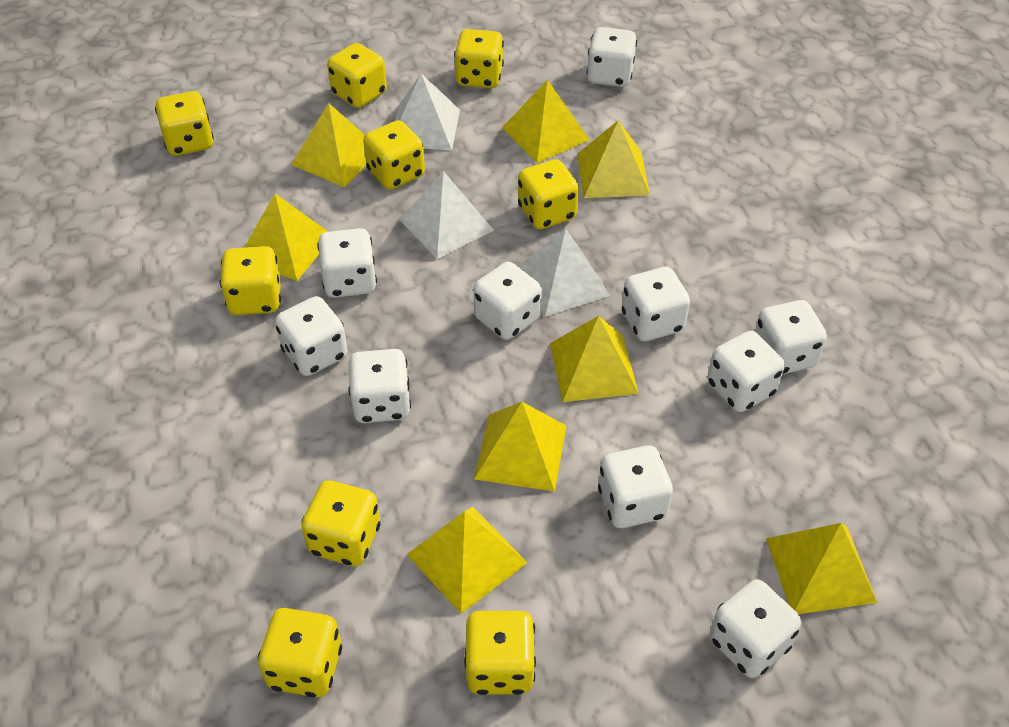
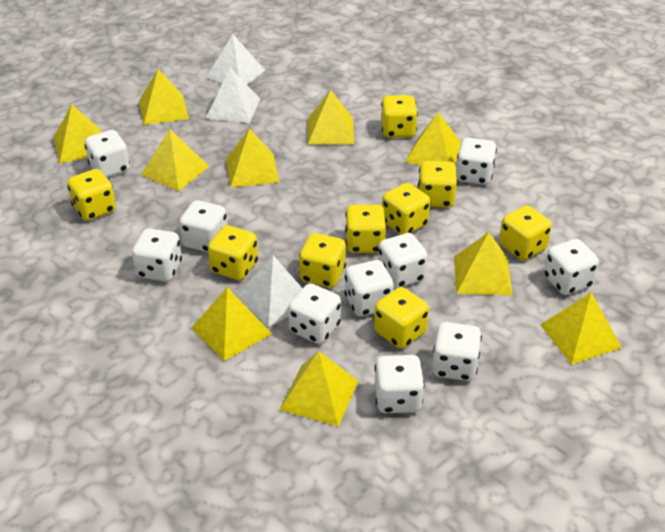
yellow pyramid: [244,194,328,281] [291,103,366,187] [407,507,528,614] [474,402,566,491] [502,80,590,163] [550,316,639,402] [577,120,650,198] [766,523,877,614] = 8 -> [54,104,101,163] [139,69,189,125] [141,129,210,191] [191,287,272,361] [226,128,280,188] [279,351,358,427] [308,90,354,145] [405,112,461,166] [454,232,513,296] [541,292,622,365] = 10

